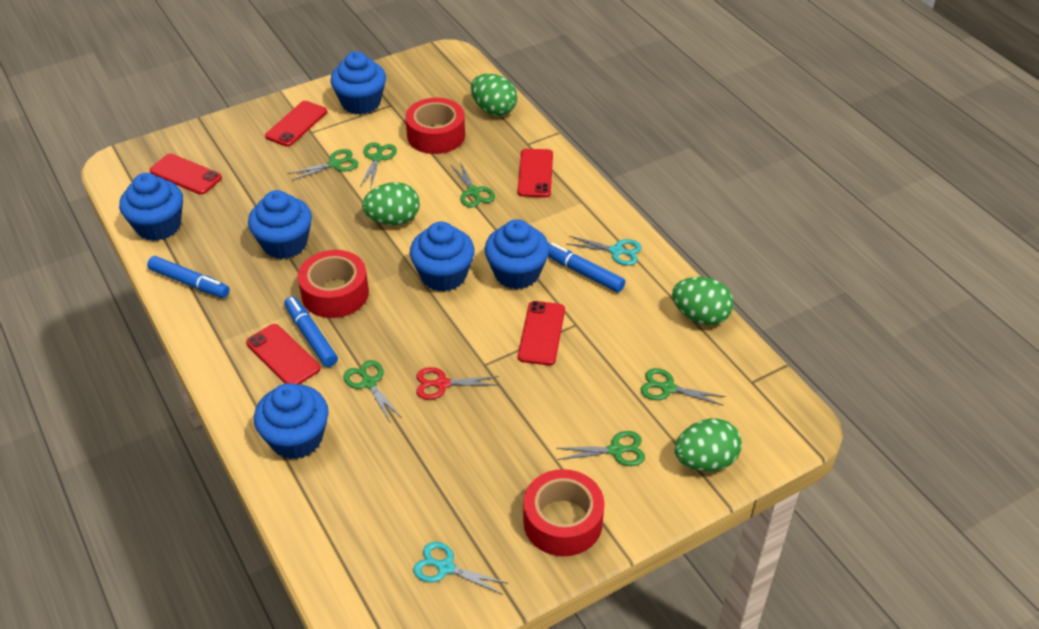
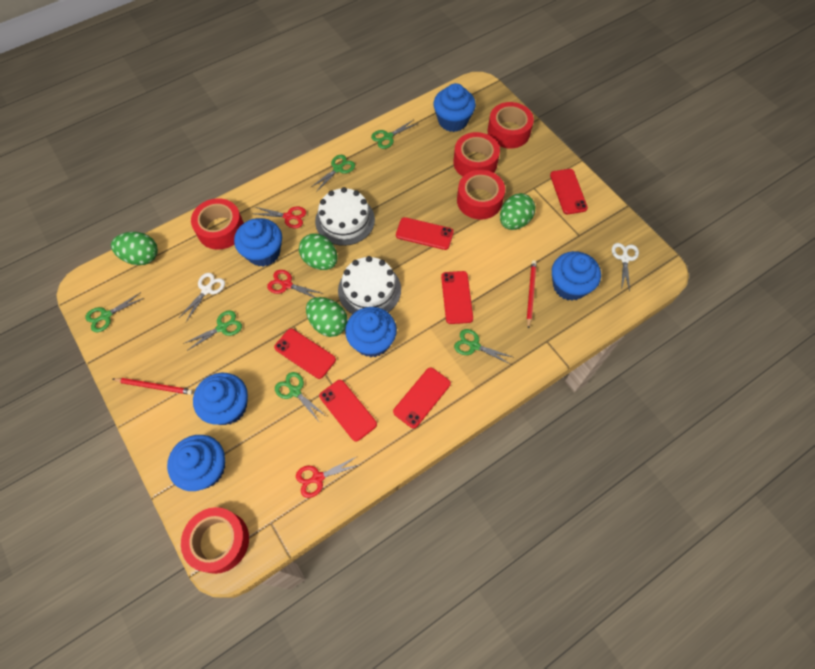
blue marker: [147,256,230,298] [284,296,338,367] [548,243,625,293] = 3 -> none = 0
red pencil: none = 0 -> [113,378,193,395] [527,260,537,329] = 2
red phone: [150,154,222,195] [246,324,320,384] [265,101,327,147] [517,149,553,197] [518,301,565,365] = 5 -> [274,329,336,379] [319,380,377,442] [393,368,451,429] [396,217,454,250] [441,271,473,324] [550,169,588,214] = 6
red scissors: [416,367,499,400] = 1 -> [255,207,306,228] [267,270,324,298] [296,456,362,498] = 3
red tape: [298,250,369,318] [405,98,465,154] [523,469,605,556] = 3 -> [181,507,249,574] [191,198,244,250] [453,132,500,176] [457,170,505,219] [487,102,534,149] = 5
turquoise scissors: [413,542,509,595] [567,236,642,266] = 2 -> none = 0
white cake: none = 0 -> [315,187,375,246] [338,256,401,314] = 2
white scissors: none = 0 -> [179,273,225,322] [612,243,639,291] = 2

